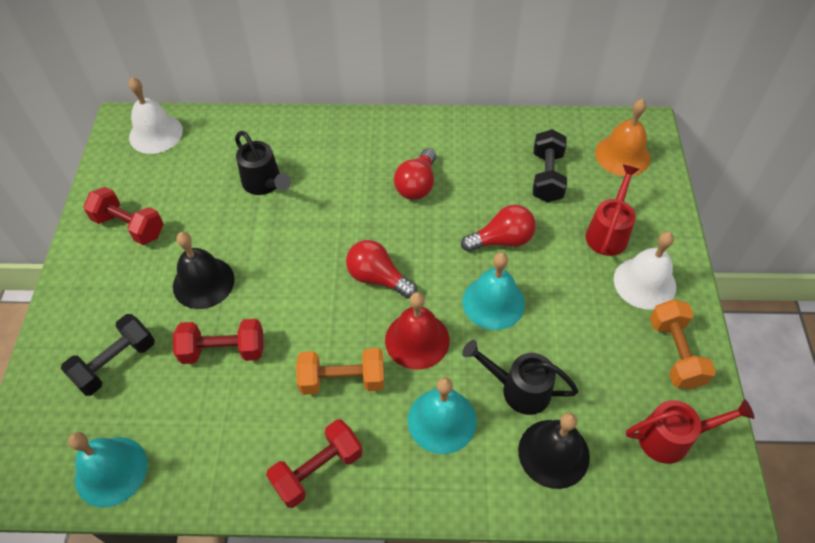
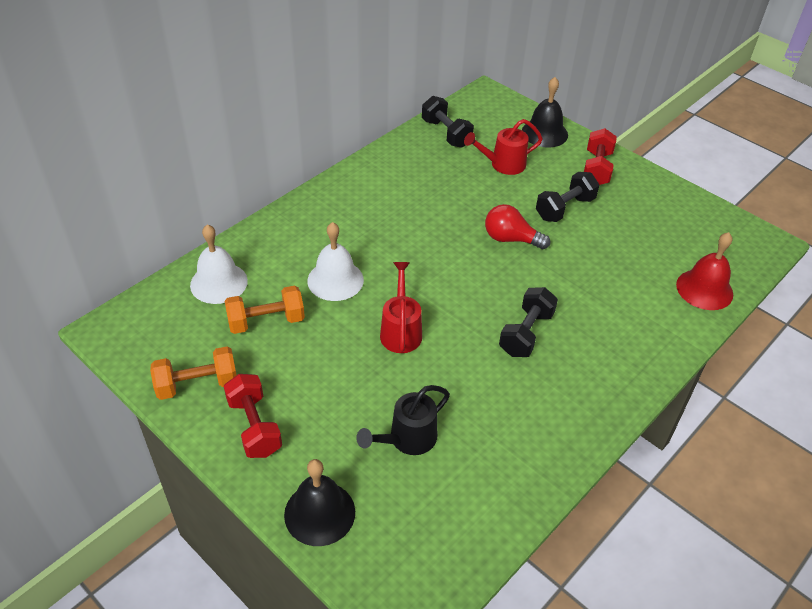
black dumbbell: [61,314,155,396] [533,129,567,202] = 2 -> [422,96,474,148] [499,287,558,357] [536,172,599,222] = 3
black watering can: [235,131,291,195] [462,340,579,415] = 2 -> [356,385,450,455] = 1
orange bell: [595,99,651,176] = 1 -> none = 0
red dumbbell: [83,187,164,245] [173,319,264,364] [266,419,363,508] = 3 -> [224,374,282,458] [584,128,617,185] = 2
red light bulb: [346,240,417,299] [394,148,436,200] [461,205,536,252] = 3 -> [485,204,550,249] = 1
turquoise bell: [68,432,148,508] [408,377,477,454] [462,252,525,330] = 3 -> none = 0

